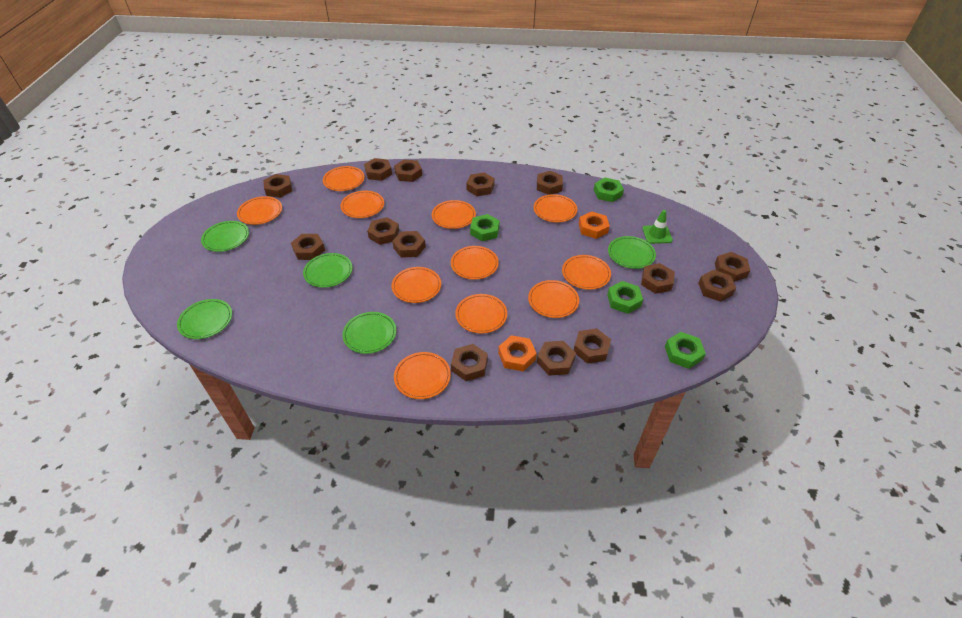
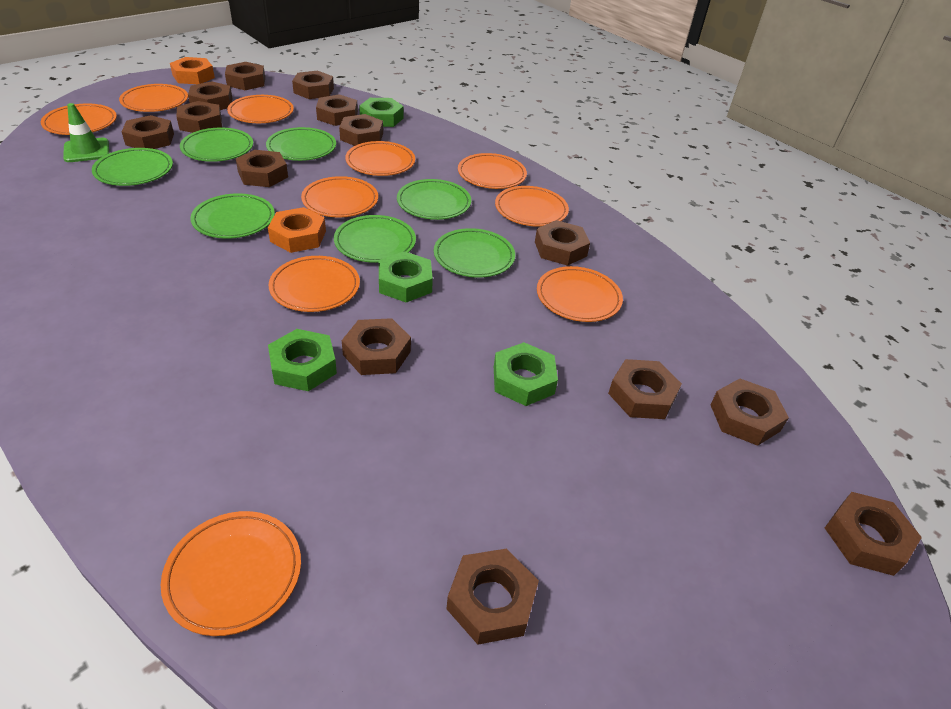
green plate: [177,299,232,339] [201,221,249,252] [303,253,352,288] [342,312,396,354] [608,236,656,269] = 5 -> [92,148,173,186] [180,128,253,162] [190,193,275,239] [266,127,336,161] [334,215,416,263] [397,179,471,220] [434,228,515,278] = 7
orange plate: [237,196,282,225] [323,166,365,191] [341,191,384,218] [391,267,441,303] [394,352,451,399] [432,200,476,229] [451,246,499,280] [455,294,507,333] [528,280,579,318] [533,194,577,222] [562,255,611,290] = 11 -> [41,104,117,135] [119,84,188,112] [161,511,301,636] [227,95,294,123] [268,256,360,312] [301,176,378,217] [345,141,415,176] [458,153,527,189] [495,186,569,227] [537,266,623,322] = 10

